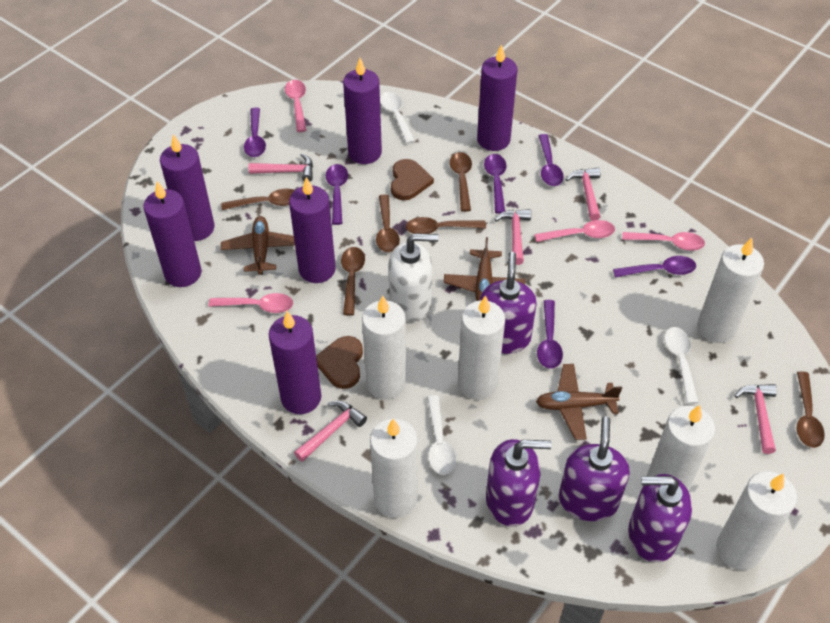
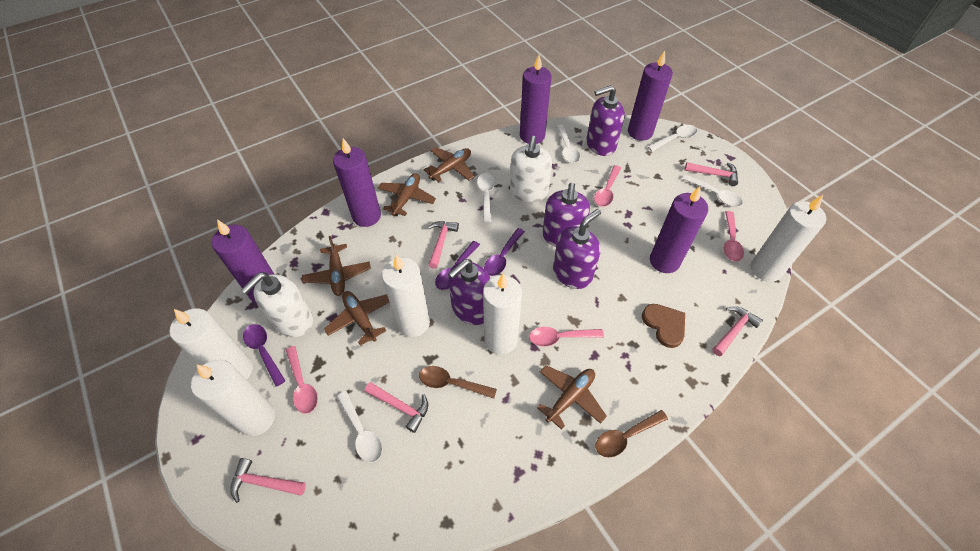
brown heart: [316,336,363,389] [391,159,434,200] = 2 -> [642,304,685,348] = 1
brown plane: [221,216,295,275] [444,237,525,301] [536,364,622,440] = 3 -> [302,236,371,296] [324,291,389,346] [378,173,436,216] [424,147,474,182] [537,365,607,430] = 5
brown spoon: [221,189,295,210] [341,247,365,316] [376,194,400,252] [406,217,486,234] [450,152,472,212] [797,371,825,448] = 6 -> [419,366,497,399] [596,410,668,457] = 2
purple candle: [143,181,201,287] [160,134,215,241] [269,311,321,414] [289,177,336,283] [343,58,382,164] [477,44,517,151] = 6 -> [211,220,274,304] [333,138,381,227] [520,55,552,144] [628,50,673,141] [650,186,708,273] = 5
purple spoon: [244,108,266,157] [326,164,348,225] [484,154,506,214] [537,300,563,369] [538,134,564,186] [613,256,696,278] = 6 -> [243,324,285,386] [435,241,480,290] [484,228,525,276] = 3
white candle: [362,296,406,399] [370,419,418,518] [458,295,505,399] [647,405,715,491] [697,238,764,343] [716,471,797,570] = 6 -> [170,308,253,379] [191,360,275,436] [382,255,430,337] [483,274,522,355] [751,195,826,282] = 5
white soap dispenser: [389,233,439,322] = 1 -> [241,272,313,337] [510,136,552,203] = 2
white spoon: [380,92,415,144] [427,395,456,475] [664,327,699,404] = 3 -> [337,391,382,463] [477,173,495,223] [557,125,580,163] [648,125,697,151] [683,174,743,207] = 5

